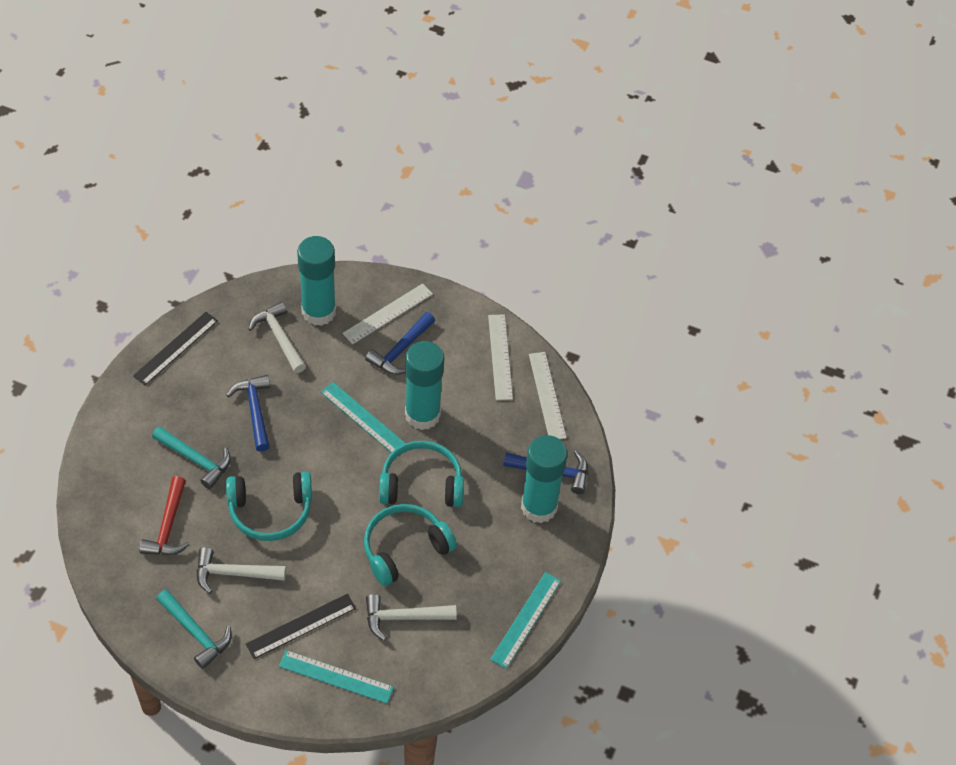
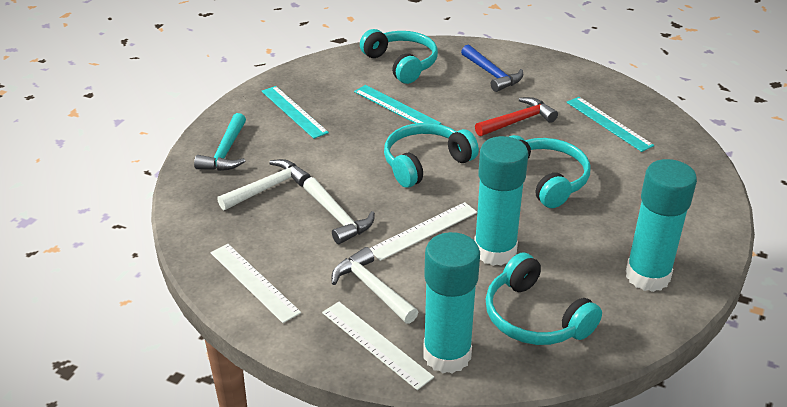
black ruler: [133,312,218,385] [246,594,356,659] = 2 -> none = 0
blue hammer: [226,375,270,452] [365,312,435,375] [503,451,588,494] = 3 -> [461,45,523,92] = 1
turquoise hammer: [152,426,231,489] [156,589,231,669] = 2 -> [194,113,246,171] = 1
turquoise headphones: [226,472,312,541] [364,504,457,586] [379,441,464,507] = 3 -> [360,29,438,84] [384,123,479,188] [485,252,602,345] [509,135,590,208] = 4

